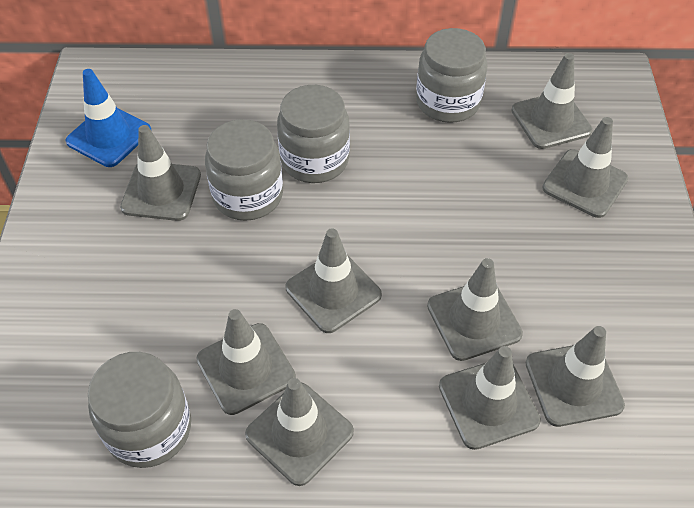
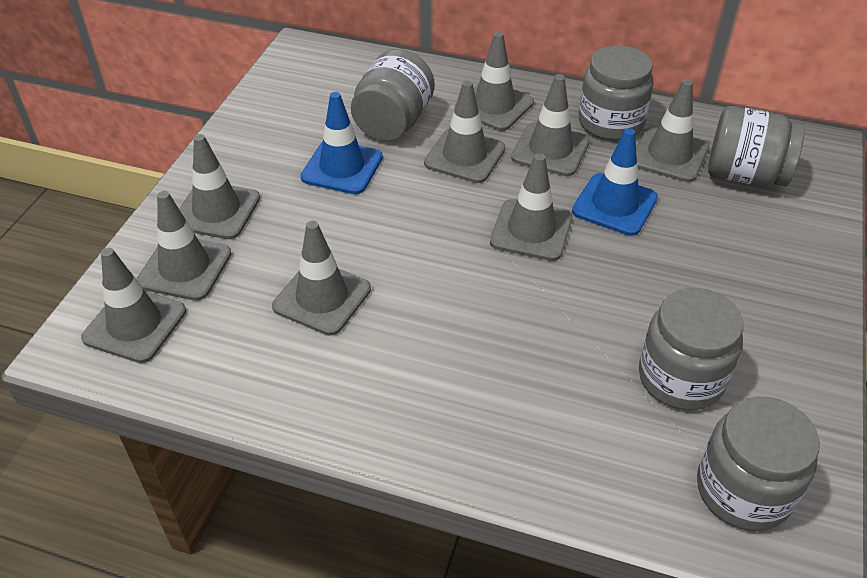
blue traffic cone: [65,69,151,167] = 1 -> [300,92,383,194] [572,128,658,236] = 2
grey jar: [88,352,191,468] [205,119,283,221] [277,85,350,183] [416,28,488,123] = 4 -> [351,49,435,141] [579,45,653,141] [639,288,743,410] [697,396,820,531] [708,106,805,187] = 5

